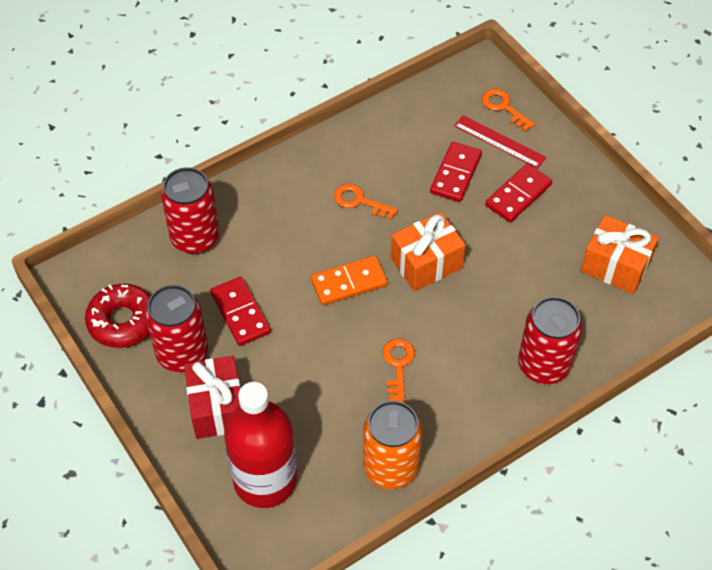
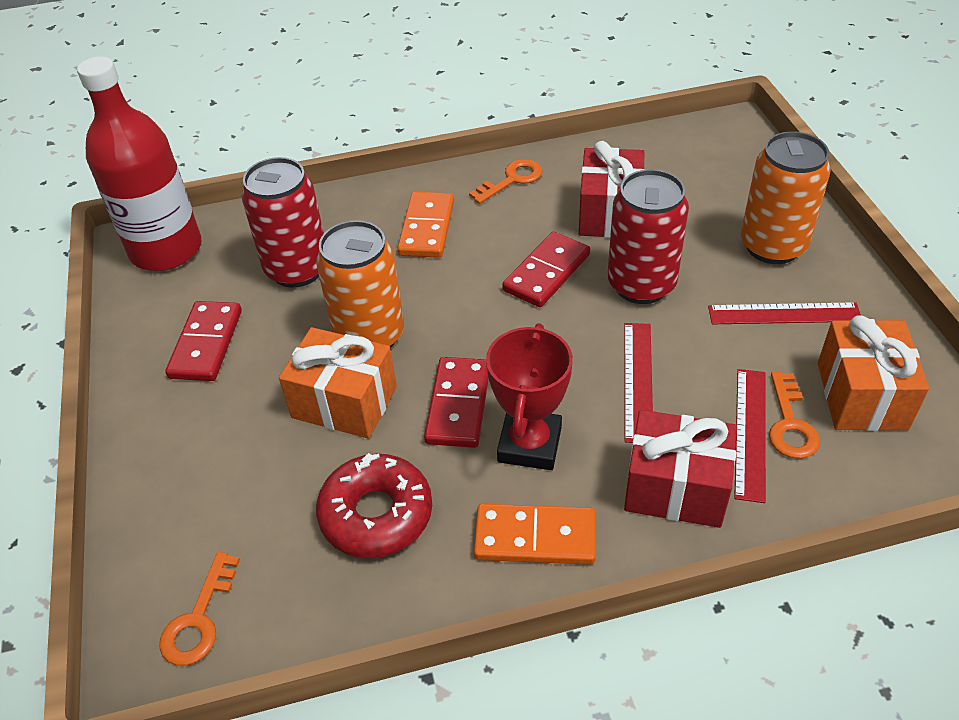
orange can: [363,401,422,489] = 1 -> [316,220,404,348] [741,131,831,264] = 2
orange domino: [311,256,388,305] = 1 -> [397,192,454,258] [474,504,596,565] = 2
red can: [145,285,208,372] [161,167,220,254] [518,297,582,384] = 3 -> [241,157,324,288] [608,169,689,304] = 2
red gift: [184,356,240,439] = 1 -> [579,141,645,238] [624,410,737,528] = 2
red ruler: [454,115,546,168] = 1 -> [624,323,653,443] [708,302,861,324] [734,369,766,503] = 3
red trophy: none = 0 -> [486,323,573,470] = 1

